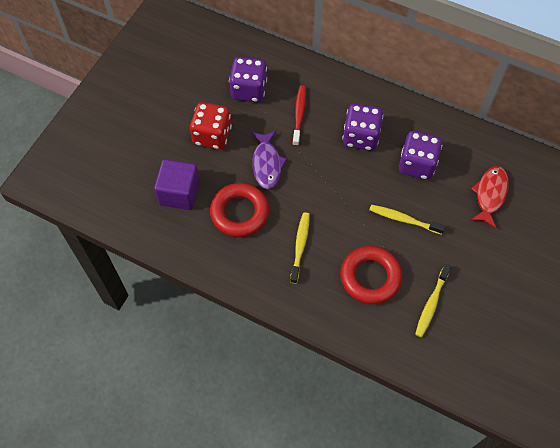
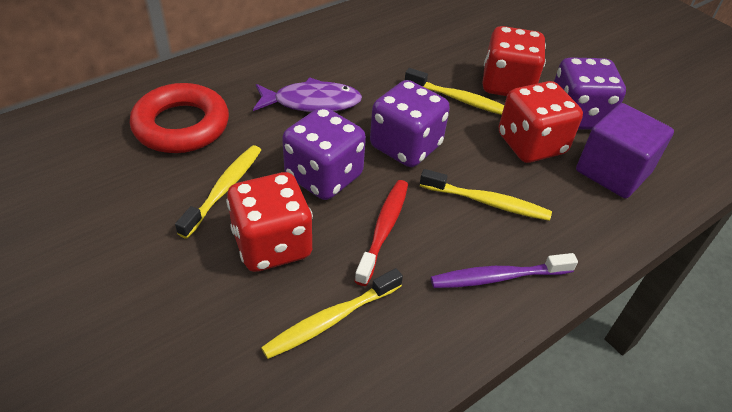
purple toothbrush: none = 0 -> [431,253,578,288] = 1
red dice: [190,102,232,150] = 1 -> [226,172,313,272] [482,26,546,96] [499,81,583,163] = 3
red fish: [470,166,509,229] = 1 -> none = 0
red ring: [210,183,269,237] [340,246,402,304] = 2 -> [130,83,229,153] = 1
yellow toothbrush: [290,212,310,284] [370,205,446,235] [415,264,451,337] = 3 -> [175,145,261,239] [261,268,403,359] [405,68,504,115] [420,169,552,221] = 4

